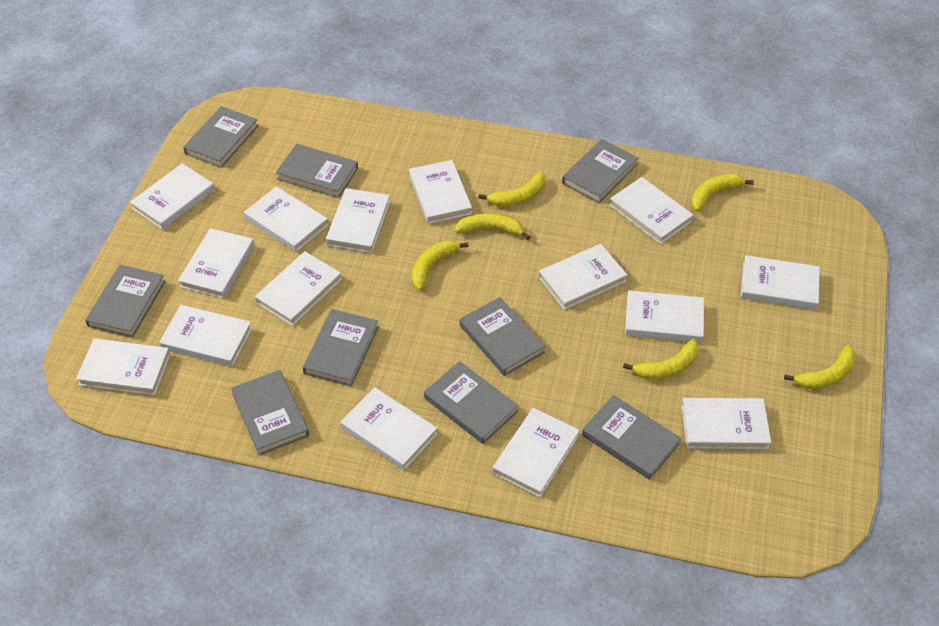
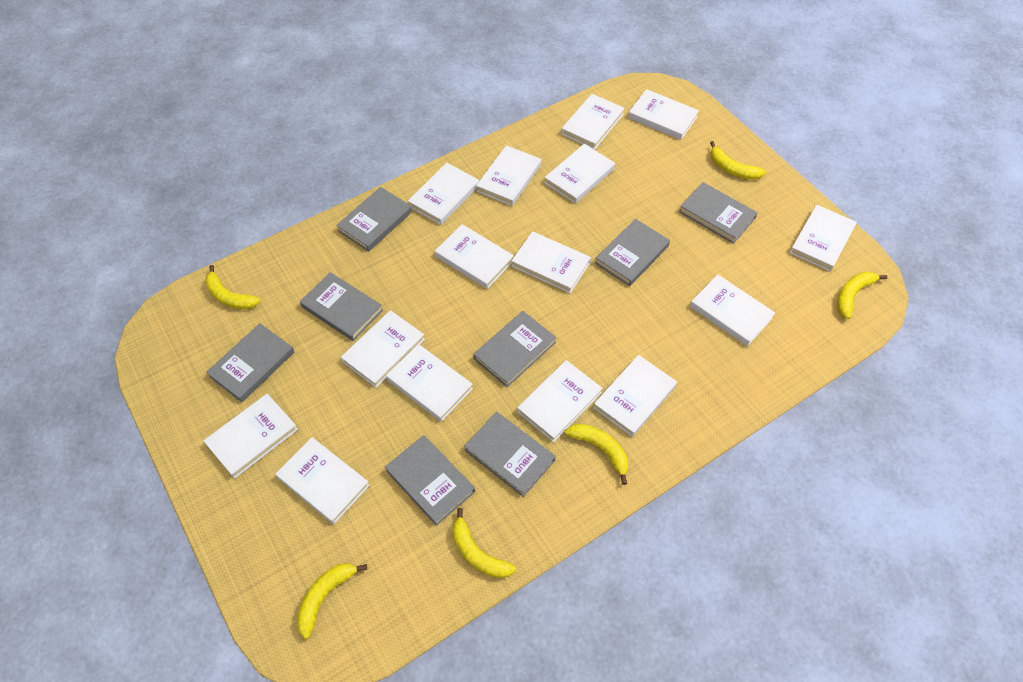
grey book: [85,265,166,338] [183,106,259,168] [231,370,309,455] [276,144,358,198] [303,309,379,386] [424,361,518,444] [460,297,545,376] [562,139,638,203] [582,395,681,480] = 9 -> [206,323,294,402] [300,272,383,341] [336,187,412,252] [385,435,475,526] [464,412,556,497] [473,311,557,387] [595,219,670,286] [679,182,758,244] = 8

